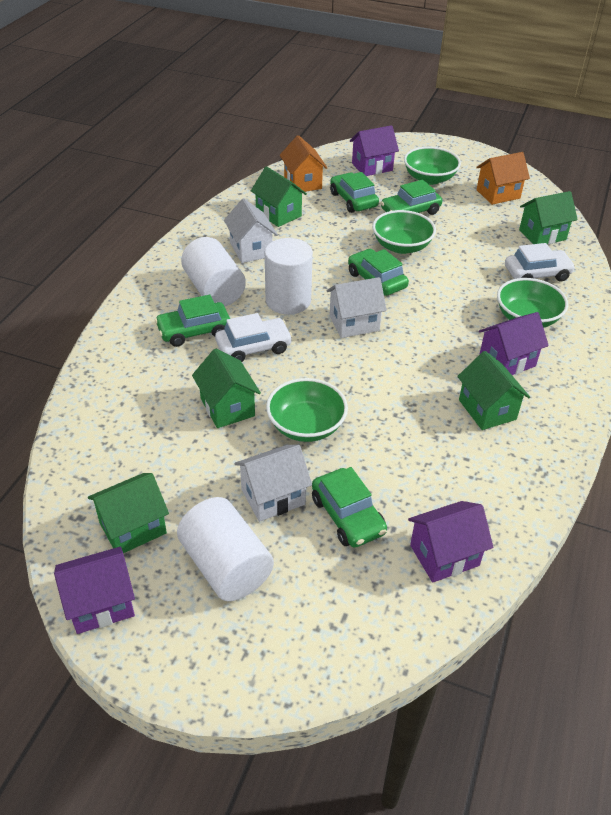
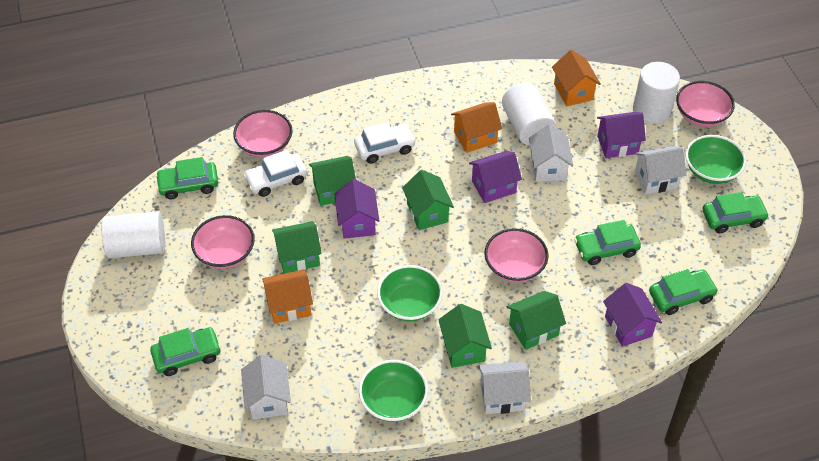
green bowl: [266,378,348,442] [372,210,436,254] [404,146,461,185] [497,278,568,328] = 4 -> [359,360,428,422] [377,265,443,322] [685,135,746,184] = 3
orange house: [280,135,327,192] [476,152,530,205] = 2 -> [262,270,313,324] [451,102,502,153] [552,50,601,106] = 3
pink bowl: none = 0 -> [191,215,255,269] [233,110,292,158] [484,228,548,283] [676,81,735,127] = 4
white house: [224,198,278,263] [235,445,312,522] [326,277,387,338] = 3 -> [241,355,291,420] [478,361,531,414] [529,124,573,182] [635,146,687,195] = 4

